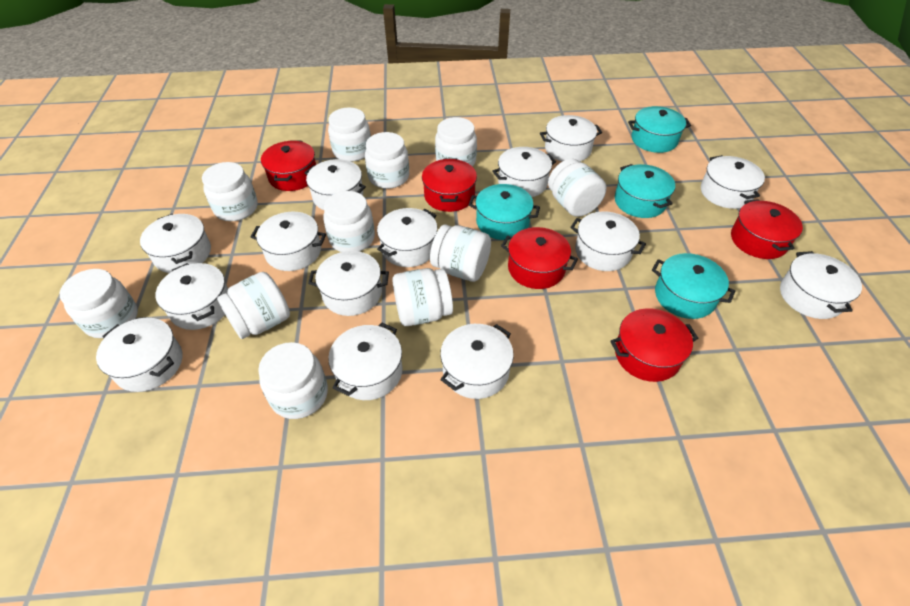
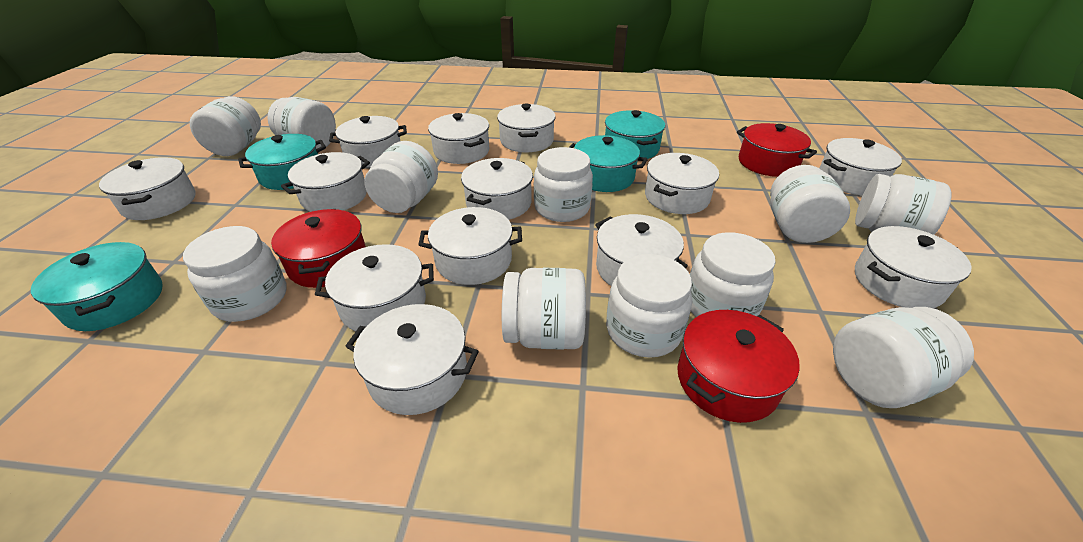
red pot: [261,140,316,191] [422,158,477,212] [501,227,578,289] [610,308,698,382] [731,199,803,259] = 5 -> [271,209,366,288] [677,310,800,423] [737,123,817,177] = 3
white pot: [96,318,182,392] [140,214,211,273] [155,263,228,330] [251,212,326,271] [305,159,366,210] [308,251,389,316] [328,322,403,400] [377,208,438,267] [440,324,514,399] [492,147,556,197] [540,115,602,162] [570,211,646,271] [701,155,765,209] [780,251,862,319] = 14 -> [99,157,195,220] [281,152,370,212] [315,244,434,331] [329,116,407,167] [345,304,479,415] [418,207,522,285] [428,113,490,164] [461,158,533,220] [497,104,556,152] [595,214,688,286] [645,153,719,214] [819,138,902,195] [855,226,972,308] = 13

